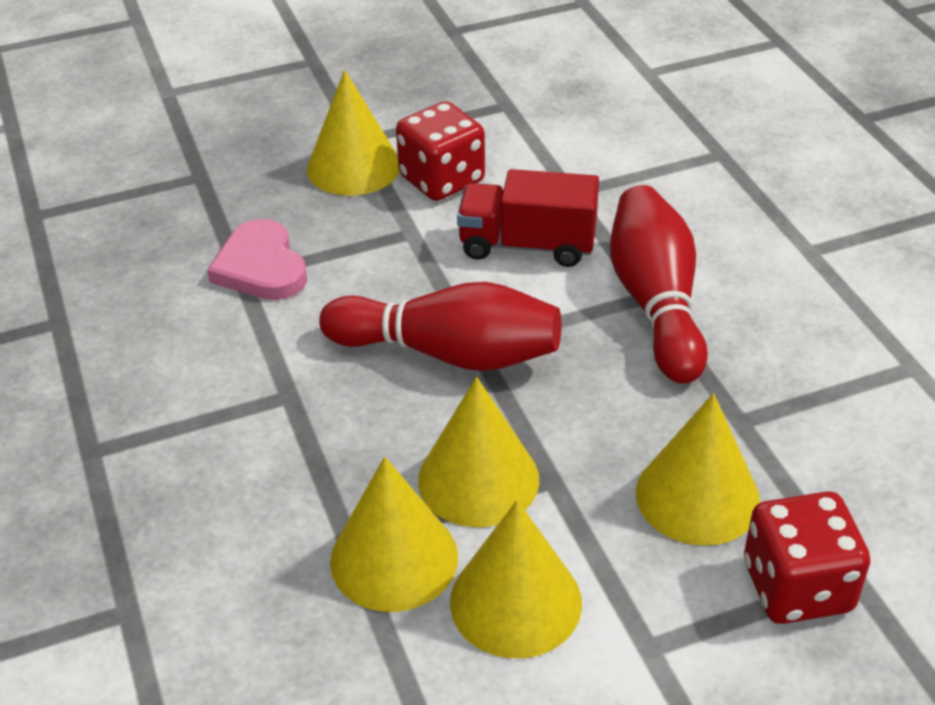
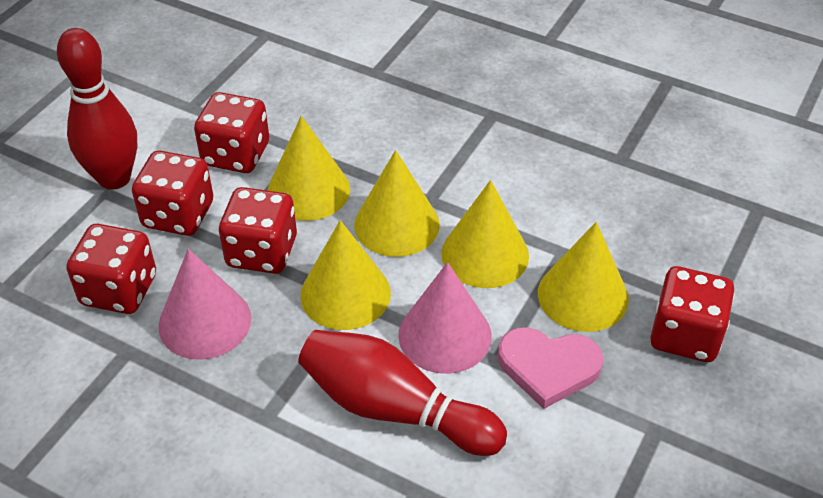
pink cone: none = 0 -> [158,249,252,359] [398,262,492,374] = 2
red dice: [396,101,485,201] [744,491,871,624] = 2 -> [66,224,156,314] [132,151,213,236] [194,92,269,173] [219,187,297,274] [650,266,735,362] = 5
red truck: [457,169,599,267] = 1 -> none = 0

